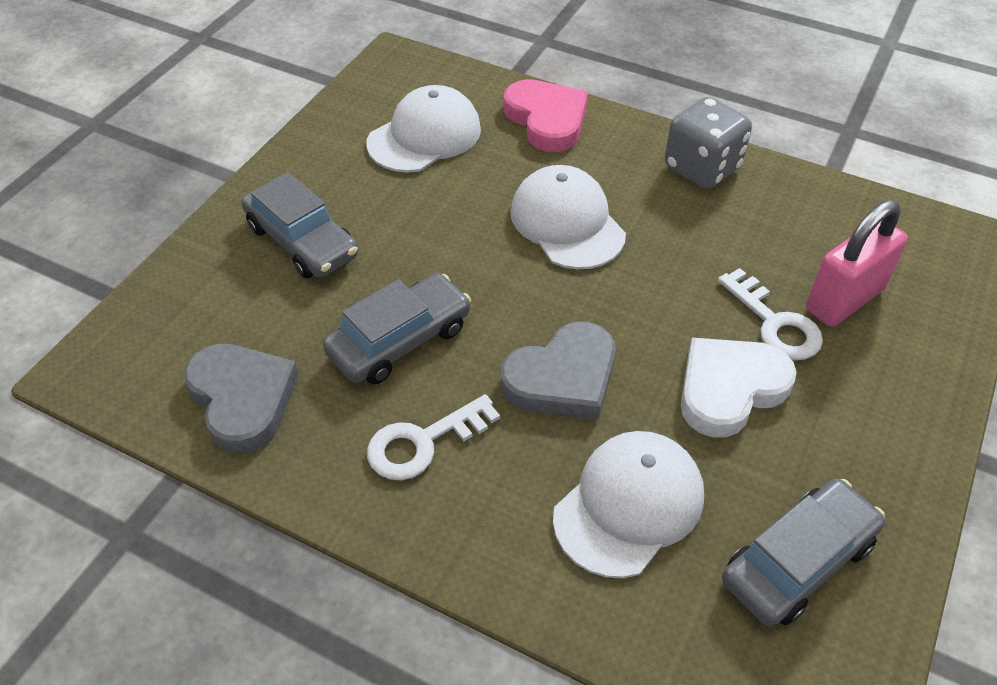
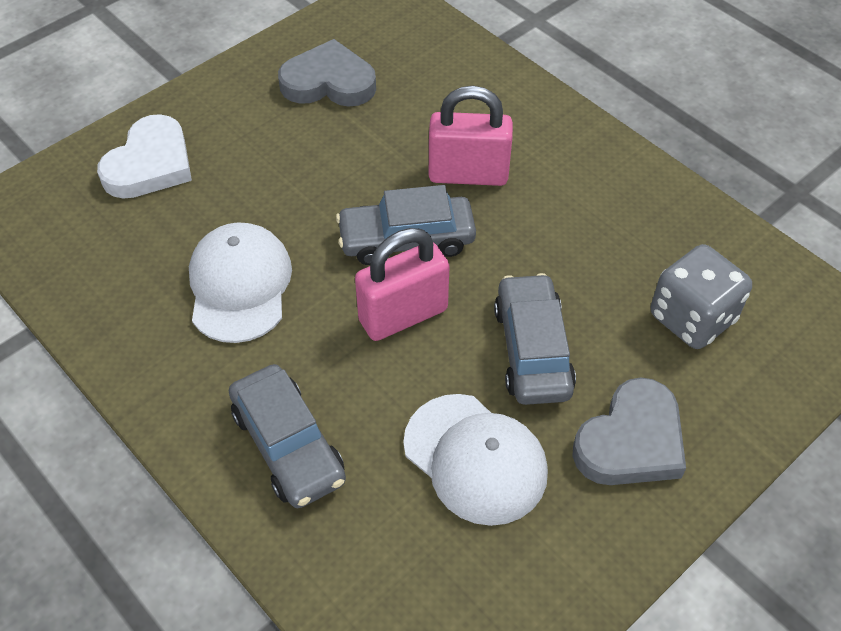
pink heart: [504,79,588,152] = 1 -> none = 0
pink padlock: [806,200,908,327] = 1 -> [355,228,450,341] [429,86,513,186] = 2
white cap: [367,85,481,173] [510,165,626,269] [553,431,704,578] = 3 -> [189,222,292,343] [403,394,548,526] = 2
white key: [367,394,500,480] [718,268,823,360] = 2 -> none = 0

